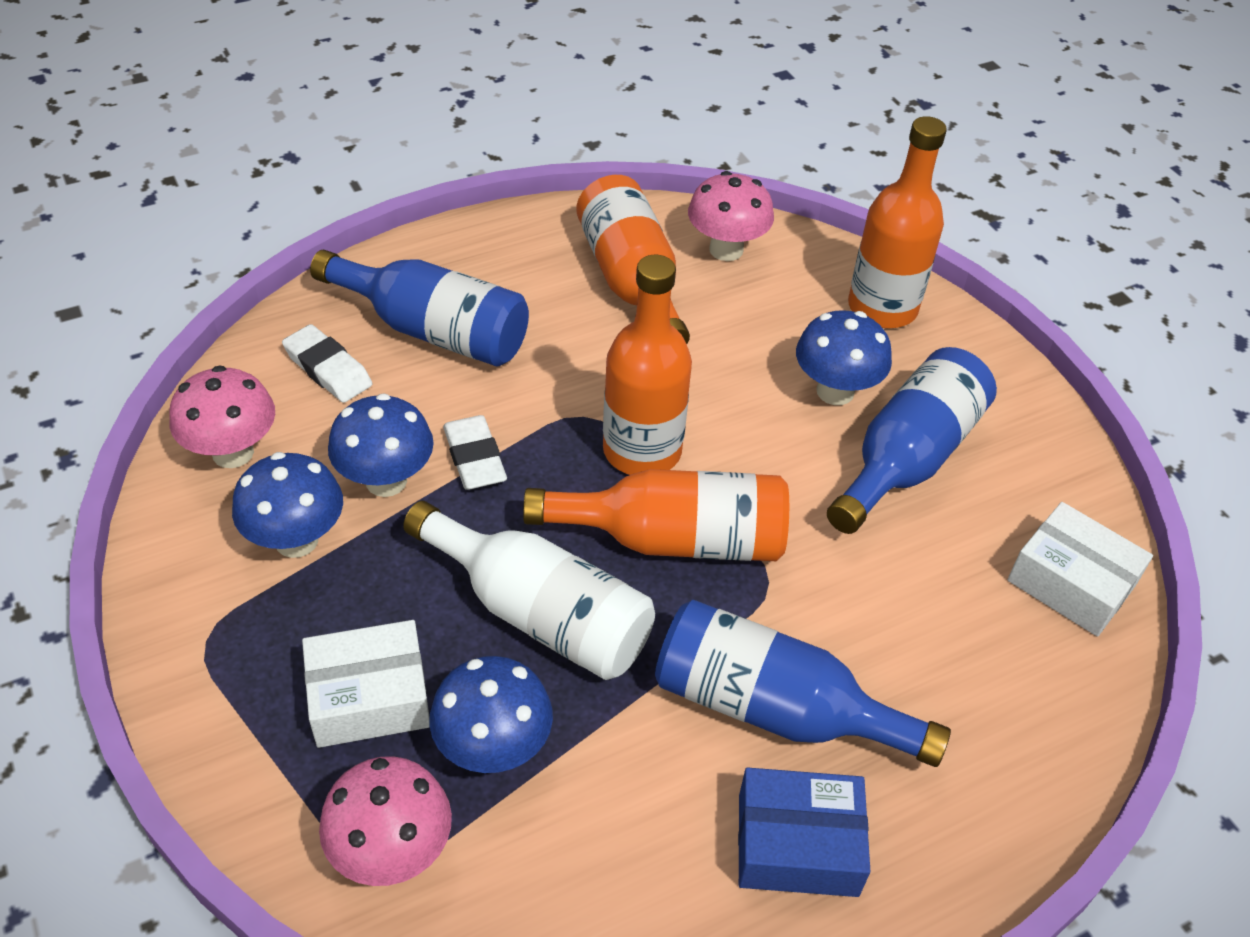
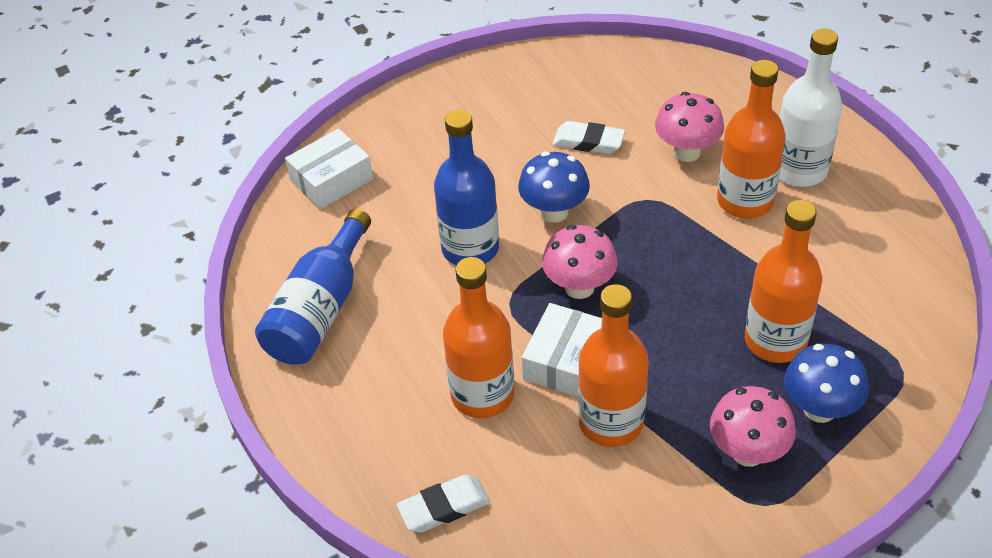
blue bottle: [310,250,529,367] [655,600,951,767] [827,347,997,534] = 3 -> [255,209,371,365] [434,109,499,265] = 2
blue box: [738,768,871,897] = 1 -> none = 0
blue mushroom: [232,452,343,558] [328,393,434,497] [429,656,553,773] [796,310,892,405] = 4 -> [518,151,590,223] [784,344,869,423] = 2

